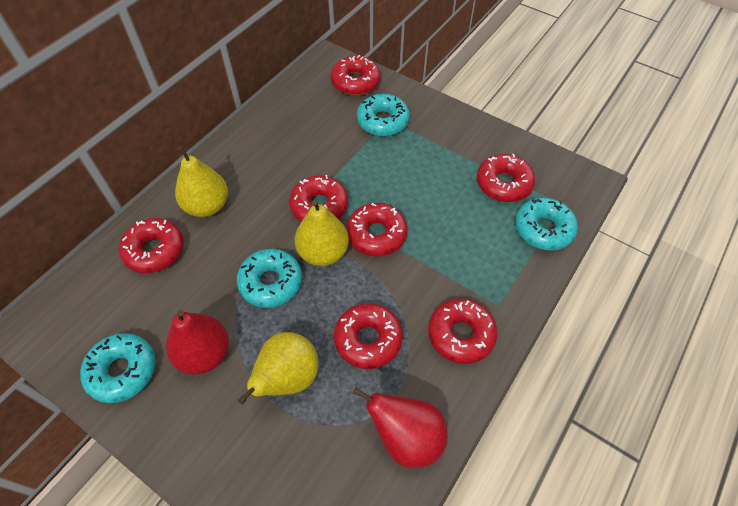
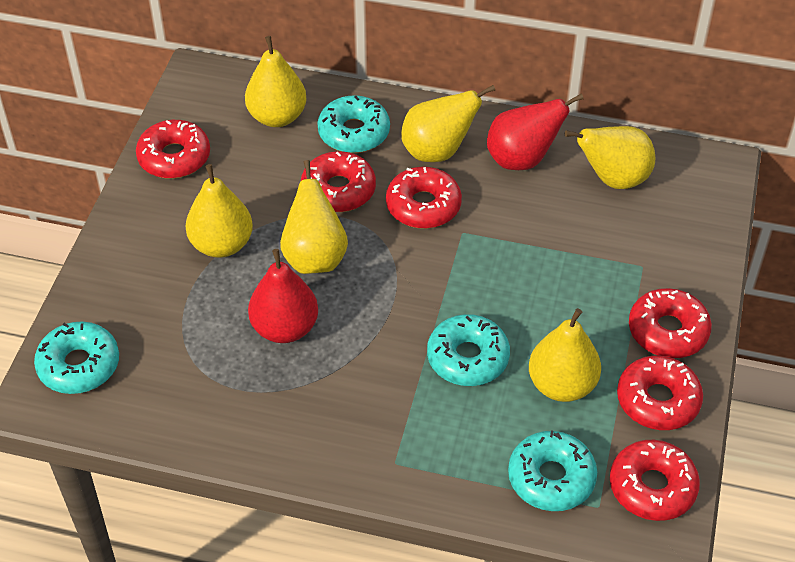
red donut: [119,218,184,273] [289,175,348,222] [331,55,381,95] [334,303,403,369] [346,203,408,256] [428,299,497,364] [477,154,535,202] = 7 -> [136,120,210,179] [301,151,376,212] [386,167,462,229] [610,440,700,521] [617,356,703,430] [629,288,712,358] = 6
yellow pear: [175,146,228,217] [238,332,318,405] [295,200,349,266] = 3 -> [186,164,253,258] [245,36,307,127] [280,160,348,274] [401,85,495,162] [529,308,601,402] [565,126,655,189] = 6

